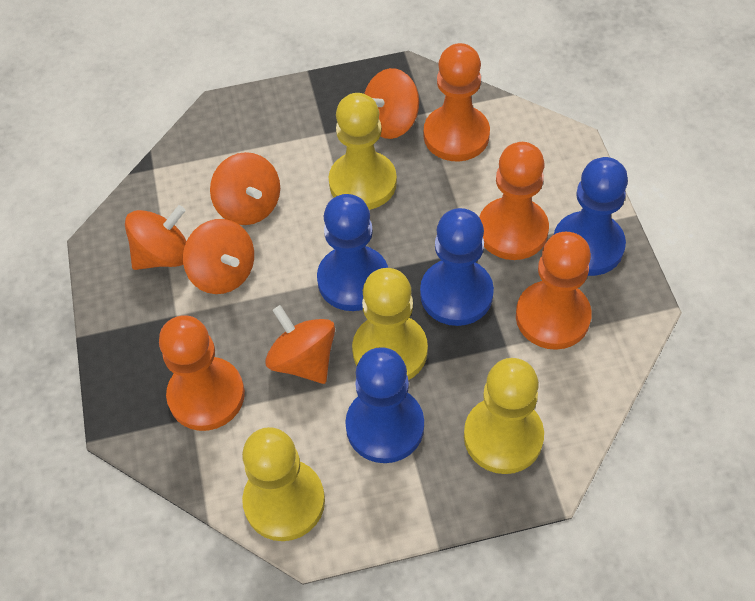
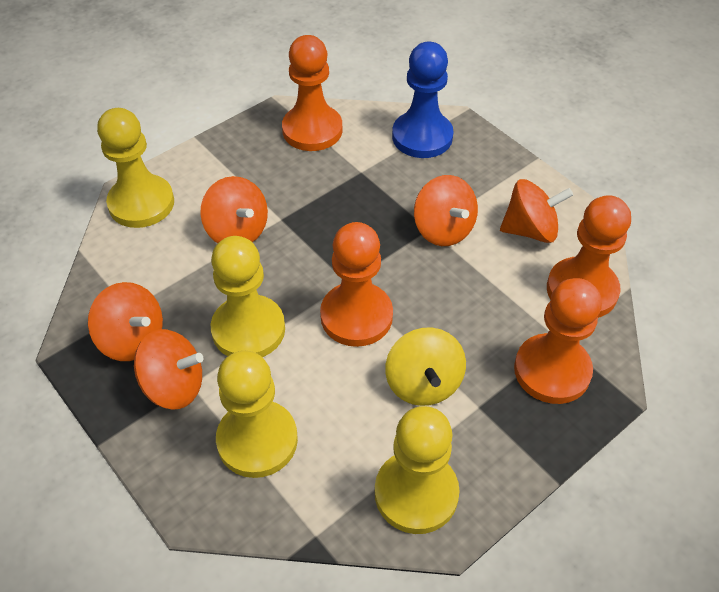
blue pawn: [317,194,388,311] [345,347,424,463] [420,208,494,326] [554,157,628,276] = 4 -> [392,42,453,158] = 1
yellow spinning top: none = 0 -> [385,327,466,406] = 1

